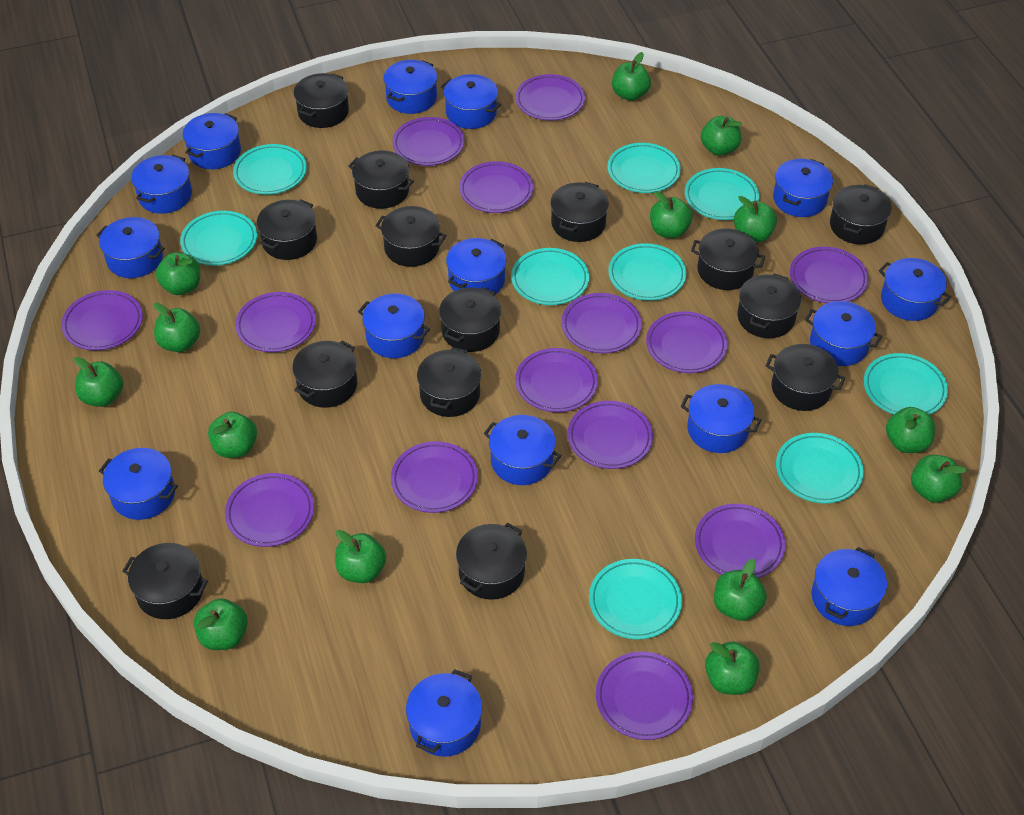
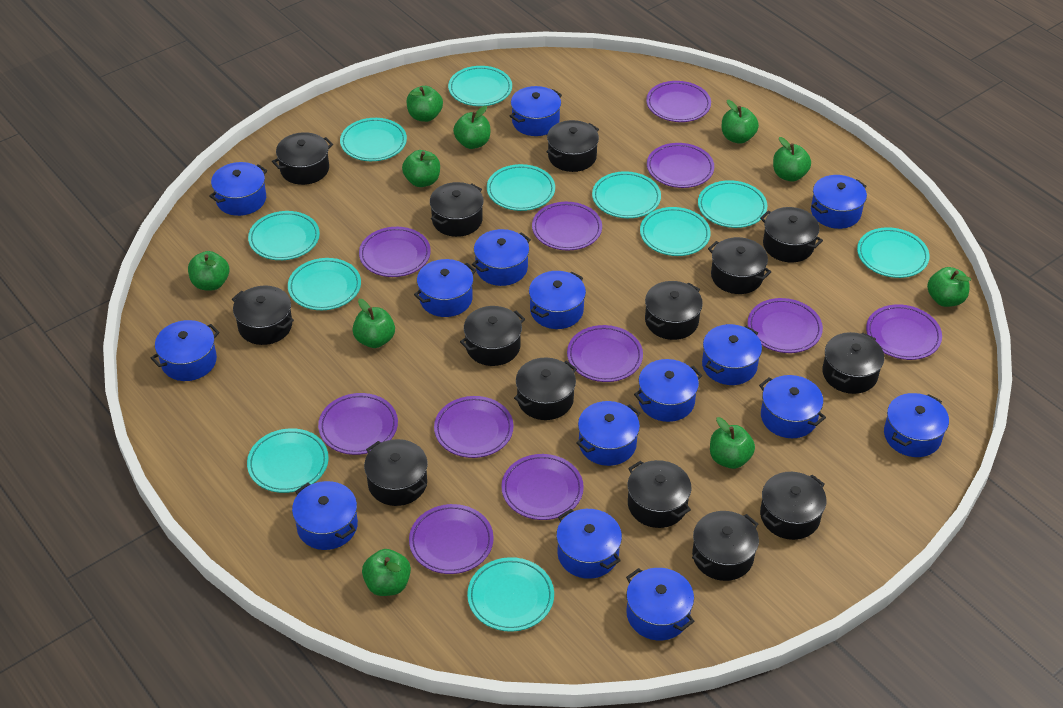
green apple: [74,357,123,407] [154,303,200,352] [156,253,200,295] [194,598,248,650] [208,412,257,458] [335,530,386,583] [612,52,651,101] [650,191,692,238] [701,116,742,156] [705,641,760,695] [714,559,767,621] [734,196,777,242] [886,407,935,453] [911,455,967,502] = 14 -> [188,251,229,290] [353,299,395,348] [362,549,411,596] [402,150,440,187] [406,86,443,122] [453,106,490,149] [710,417,755,469] [722,100,759,144] [773,137,811,181] [927,267,971,307] = 10
purple plate: [61,290,143,351] [225,473,314,547] [235,292,316,352] [391,441,478,513] [392,117,464,166] [459,161,533,213] [515,74,585,120] [515,348,598,412] [561,293,642,353] [568,401,653,469] [596,652,693,740] [646,311,728,373] [695,504,786,578] [790,247,869,303] = 14 -> [318,393,398,455] [359,227,431,277] [409,504,494,574] [434,396,514,458] [501,454,584,520] [532,202,602,250] [567,325,643,382] [646,81,711,122] [647,143,714,188] [748,298,823,353] [866,304,942,360] = 11
turquoise plate: [180,211,257,266] [233,144,307,195] [511,248,589,305] [589,559,682,640] [607,143,681,193] [608,243,686,301] [685,168,759,220] [776,433,864,504] [864,353,948,415] = 9 -> [247,428,329,493] [248,211,320,260] [288,258,361,310] [340,118,407,161] [448,66,512,106] [467,557,554,632] [487,164,555,211] [592,171,661,218] [640,207,711,256] [698,180,767,228] [857,227,929,278] = 11

